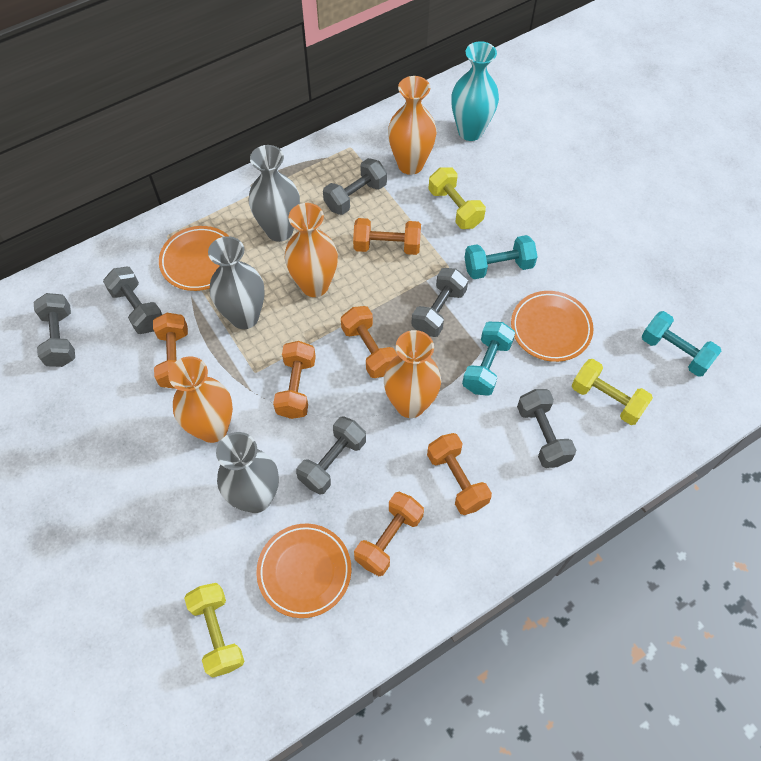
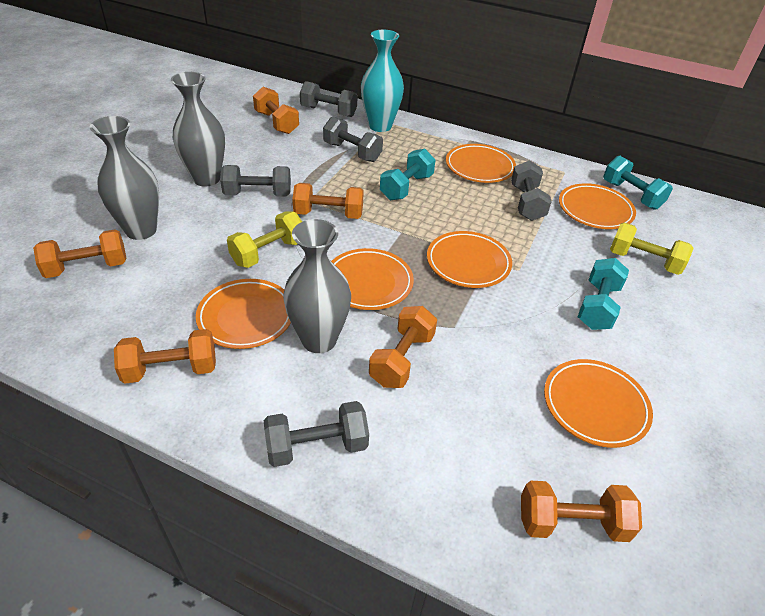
grey dumbbell: [34,293,75,367] [103,267,162,334] [296,416,366,495] [323,158,387,215] [411,268,468,337] [517,389,576,468] = 6 -> [220,165,291,197] [264,401,369,467] [300,81,357,117] [323,117,383,162] [511,160,552,221] = 5
orange plate: [159,226,229,291] [256,524,351,618] [511,291,594,362] = 3 -> [196,279,291,349] [331,248,414,310] [427,231,512,288] [446,144,516,183] [544,359,653,448] [559,183,636,229] = 6
orange vase: [168,356,233,443] [285,203,338,297] [384,330,441,418] [388,76,437,175] = 4 -> none = 0
yellow dumbbell: [184,583,244,678] [428,167,486,229] [572,359,653,425] = 3 -> [227,212,302,268] [610,222,694,275] = 2

